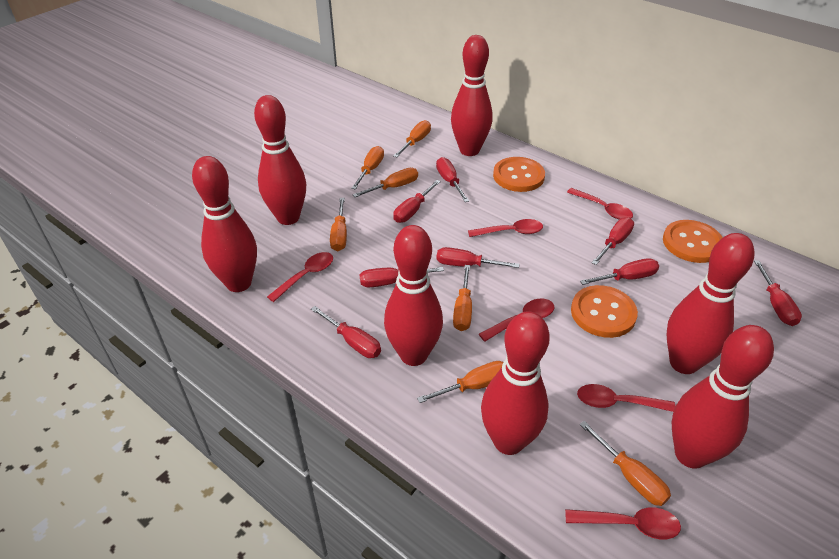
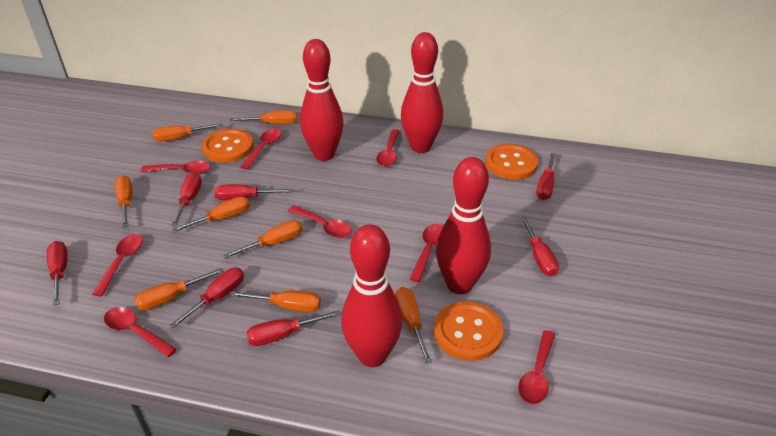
orange screwdriver: [330,198,347,251] [351,146,384,190] [353,168,418,197] [394,120,431,157] [417,361,503,403] [453,265,472,331] [579,421,671,506] = 7 -> [115,175,132,227] [134,268,224,311] [152,123,223,142] [172,196,250,232] [223,220,302,259] [230,110,297,124] [230,291,321,312] [395,287,432,363] = 8
red bowling pin: [192,156,257,292] [254,95,306,225] [384,225,443,366] [451,35,492,156] [481,311,550,455] [667,233,754,374] [672,325,774,469] = 7 -> [300,39,344,161] [341,225,402,367] [401,32,443,153] [436,157,491,294] = 4
red screwdriver: [311,306,381,358] [360,267,444,287] [393,180,441,223] [436,157,469,202] [437,247,519,268] [580,258,659,285] [591,217,634,265] [754,260,802,326] = 8 -> [47,241,68,306] [169,268,244,329] [171,173,202,226] [214,184,292,200] [246,310,341,346] [520,216,559,276] [536,153,556,200] = 7
red spoon: [267,252,333,302] [468,219,543,237] [479,298,554,342] [565,508,681,539] [567,188,633,219] [577,384,676,412] = 6 -> [92,234,143,296] [104,307,177,358] [141,161,211,174] [241,128,282,170] [288,205,352,238] [376,129,400,167] [410,224,443,282] [518,330,555,404] = 8

